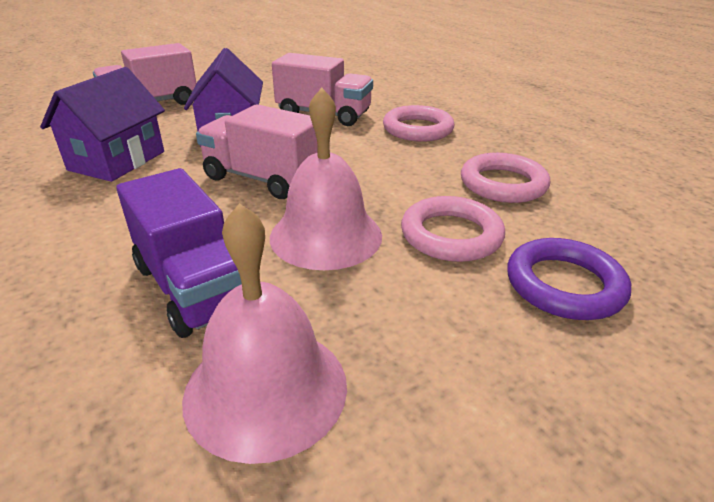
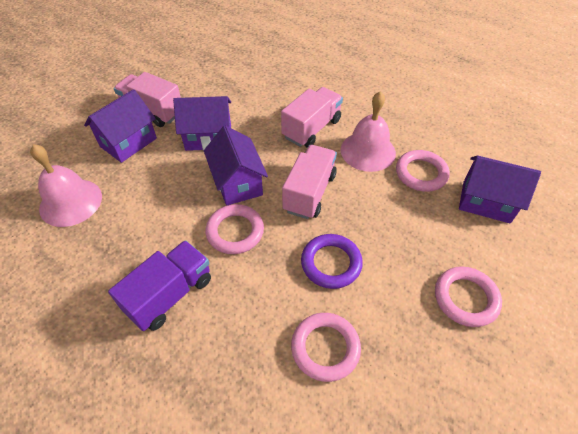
pink ring: [383,105,455,142] [401,196,505,262] [461,153,550,203] = 3 -> [205,204,264,254] [291,313,361,382] [396,150,450,192] [435,266,502,327] = 4
purple house: [40,67,165,182] [184,48,263,147] = 2 -> [84,89,157,163] [173,96,231,151] [204,125,268,206] [459,156,541,224] = 4

